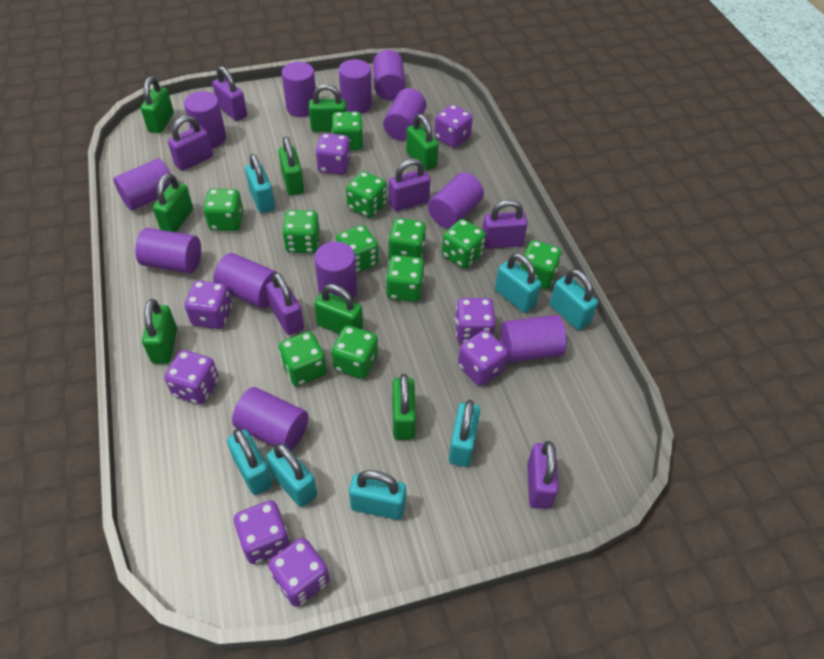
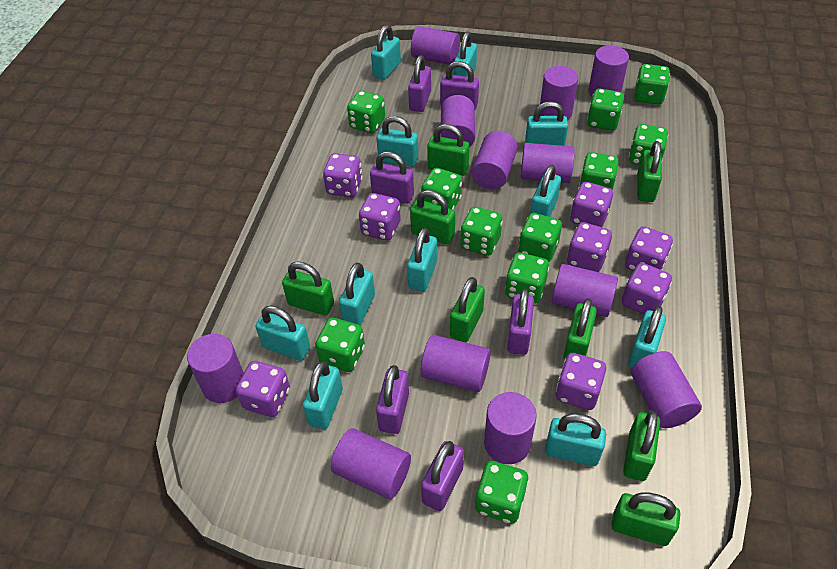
turquoise padlock: [227,429,273,495] [245,154,275,213] [266,443,317,507] [349,470,406,520] [449,400,480,467] [495,253,541,313] [550,269,598,330] = 7 -> [256,306,310,361] [303,361,343,429] [339,262,375,326] [371,25,401,80] [376,116,419,167] [407,228,437,291] [454,32,477,77] [525,101,568,146] [530,165,561,217] [545,413,606,466] [628,306,666,368] = 11

